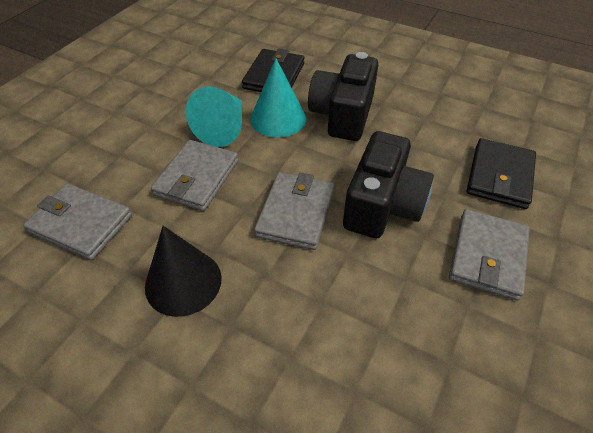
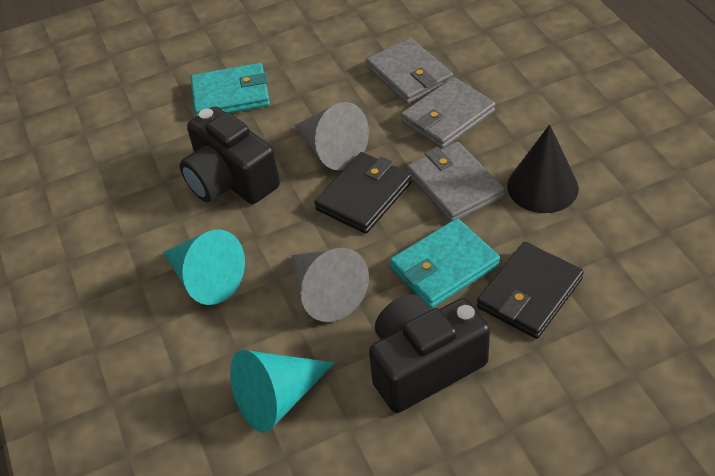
grey cone: none = 0 -> [291,248,369,322] [294,102,369,170] = 2
grey wallet: [23,184,132,260] [151,140,238,211] [254,172,335,250] [449,209,530,301] = 4 -> [366,38,453,104] [401,77,496,149] [407,142,504,222] = 3
turquoise wallet: none = 0 -> [190,63,270,117] [390,218,500,308] = 2

